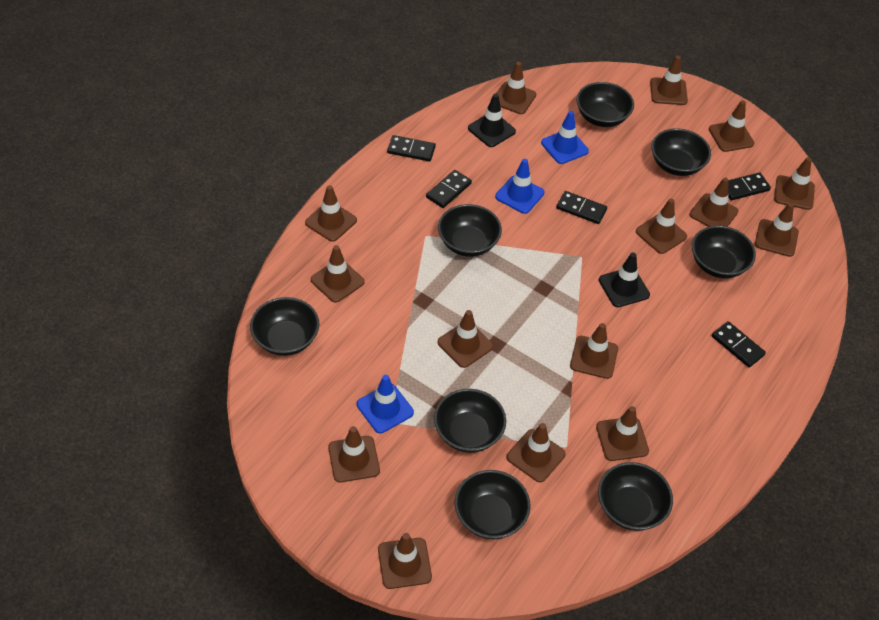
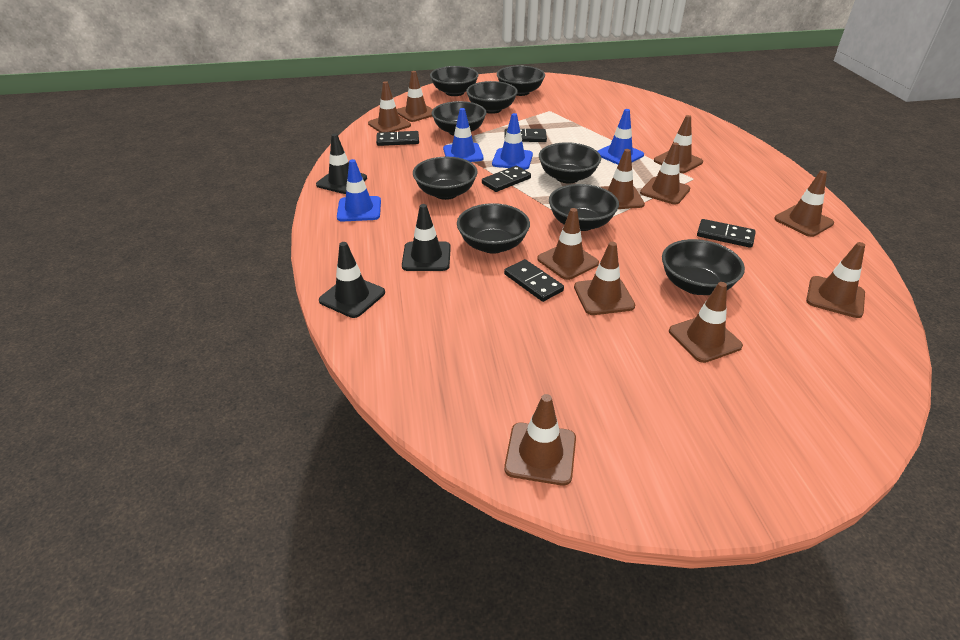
black bowl: [250,297,320,356] [434,389,506,453] [438,204,502,257] [455,470,530,539] [577,82,634,127] [598,462,673,531] [651,128,711,176] [692,226,756,278] = 8 -> [413,157,478,200] [430,66,479,96] [432,101,486,136] [457,203,530,254] [466,81,518,114] [497,66,545,96] [539,142,601,183] [549,184,619,231] [662,239,745,295] = 9
black traffic cone: [468,93,516,147] [599,253,650,307] = 2 -> [316,134,367,194] [319,242,385,318] [402,204,451,271] = 3
blue traffic cone: [357,375,414,433] [495,159,545,214] [541,111,589,164] = 3 -> [337,159,381,222] [443,108,484,162] [492,113,533,170] [597,109,644,165] = 4
brown traffic cone: [305,185,357,242] [311,245,365,303] [328,426,380,483] [378,533,432,589] [438,310,493,368] [496,62,536,114] [507,423,566,482] [570,323,618,379] [596,406,649,461] [636,199,687,254] [650,55,688,105] [689,178,738,227] [709,101,754,152] [755,203,799,257] [774,157,815,210] = 15 -> [368,81,411,132] [397,71,433,122] [504,394,576,486] [537,208,599,280] [574,242,635,315] [601,149,645,209] [640,142,690,205] [654,115,703,173] [669,282,743,363] [774,170,834,237] [806,242,865,318] = 11

